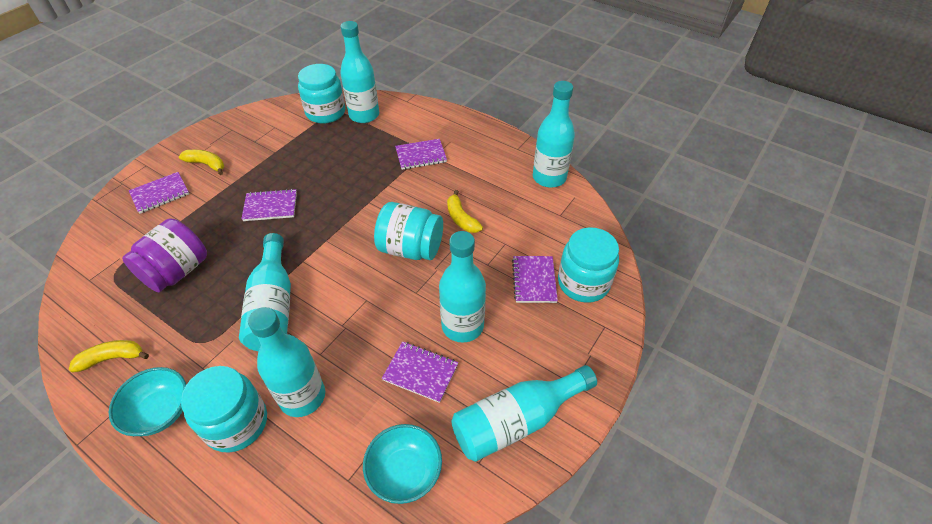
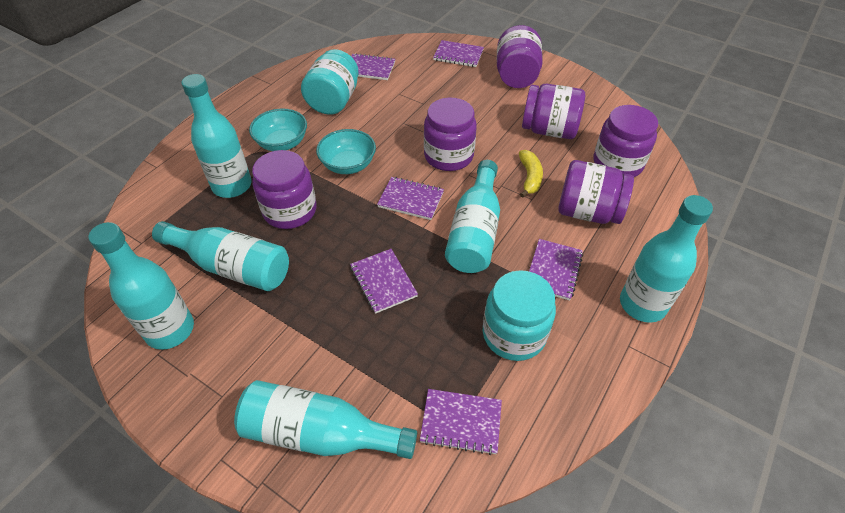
purple jar: [122,218,207,292] = 1 -> [252,150,317,229] [424,98,477,171] [497,25,543,88] [522,84,585,139] [558,160,634,224] [594,105,658,177] = 6
purple notebook: [129,172,189,214] [241,189,297,221] [382,341,458,403] [395,139,447,170] [512,256,558,303] = 5 -> [350,249,418,314] [351,53,395,80] [377,177,444,220] [420,389,502,455] [433,40,484,67] [529,239,583,301] = 6
turquoise jar: [181,366,267,453] [298,64,345,124] [374,202,443,260] [558,227,619,303] = 4 -> [301,49,359,115] [483,270,556,361] = 2
yellow banana: [69,340,149,373] [179,150,224,175] [447,190,483,233] = 3 -> [519,150,543,198] = 1

